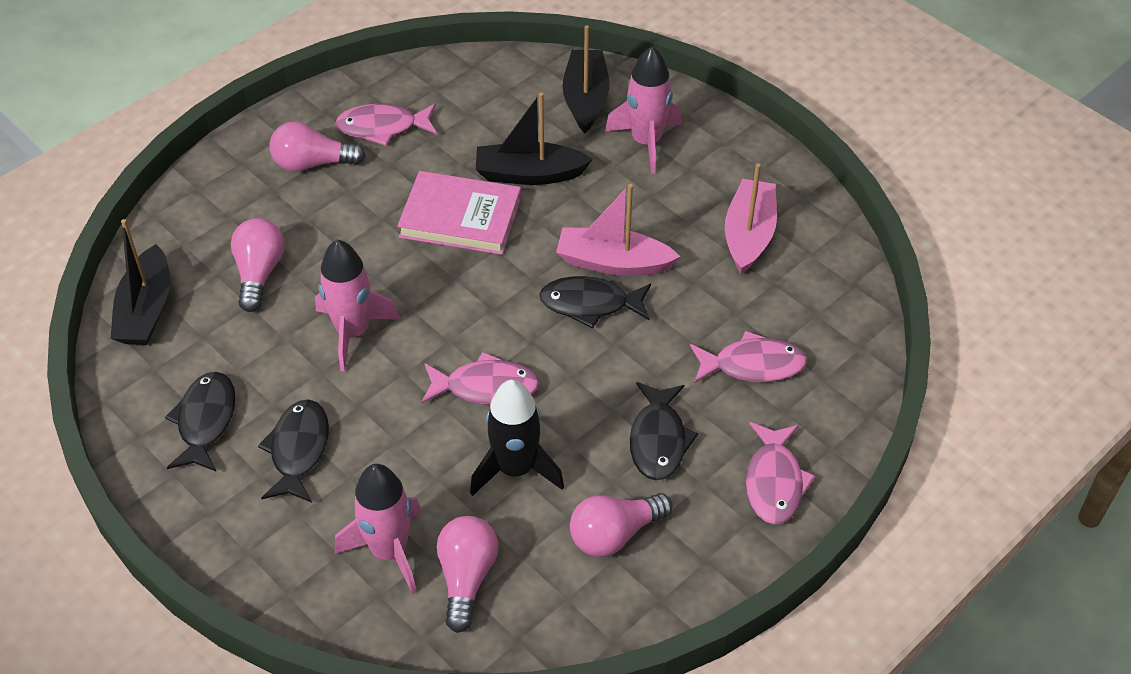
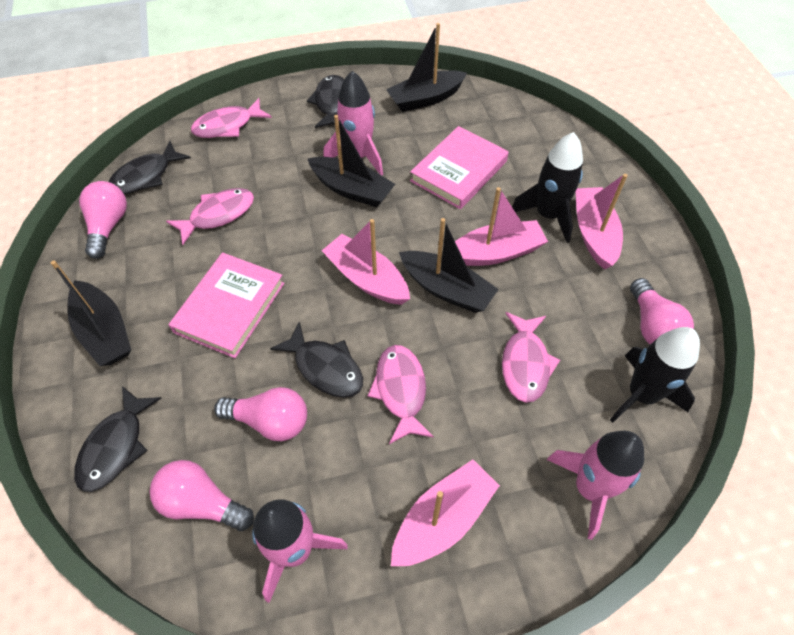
black boat: [110,219,170,345] [476,93,593,185] [562,25,610,133] = 3 -> [51,260,131,366] [307,115,395,207] [386,23,467,112] [399,218,499,313] = 4
black rocket: [470,380,564,496] = 1 -> [512,132,583,243] [610,327,700,423] = 2
pink boat: [556,184,680,276] [725,163,777,274] = 2 -> [322,219,410,305] [391,460,500,566] [455,187,548,266] [576,174,628,269] = 4
pink book: [397,171,521,255] = 1 -> [168,252,285,358] [410,126,509,209] = 2

